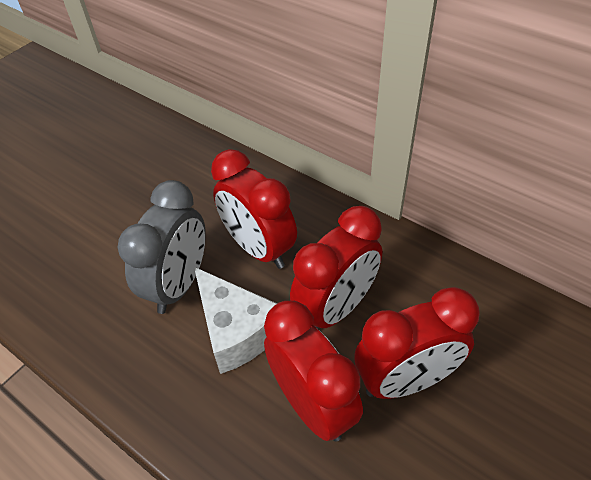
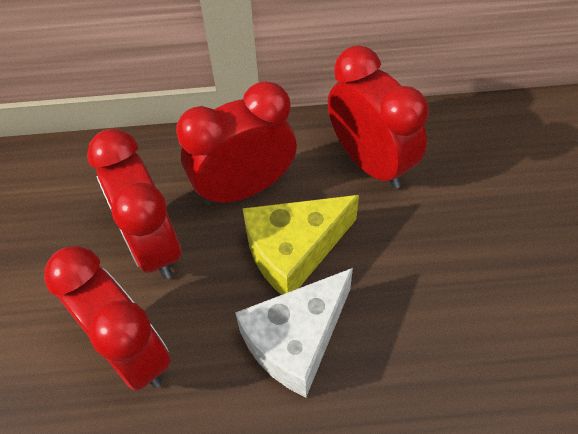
grey clock: [118,180,206,314] = 1 -> none = 0
yellow cheese: none = 0 -> [243,195,359,295] = 1

